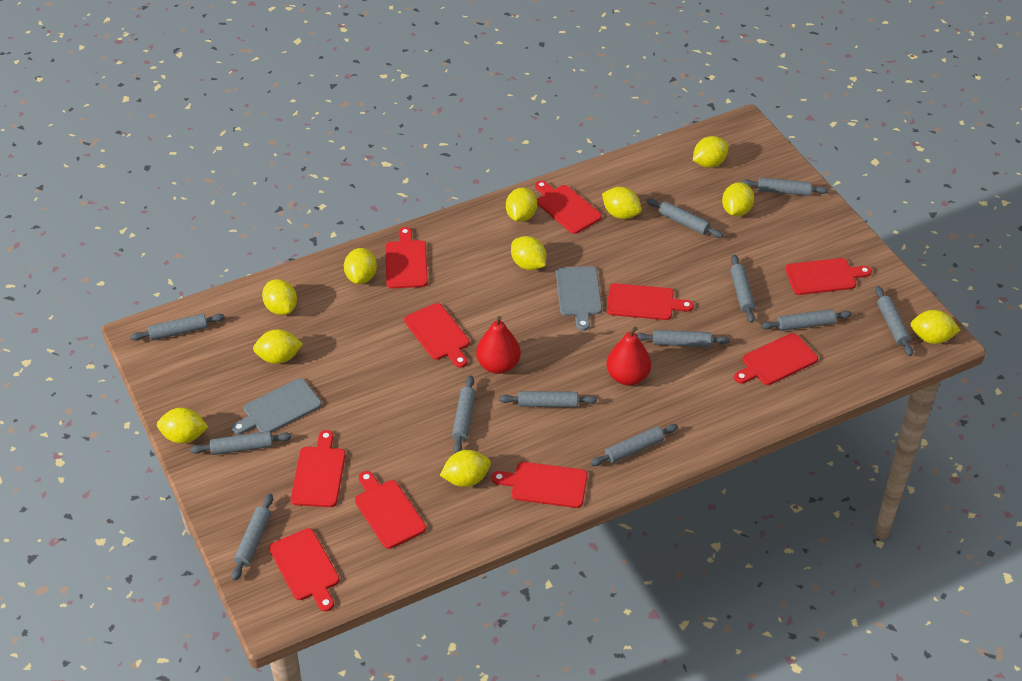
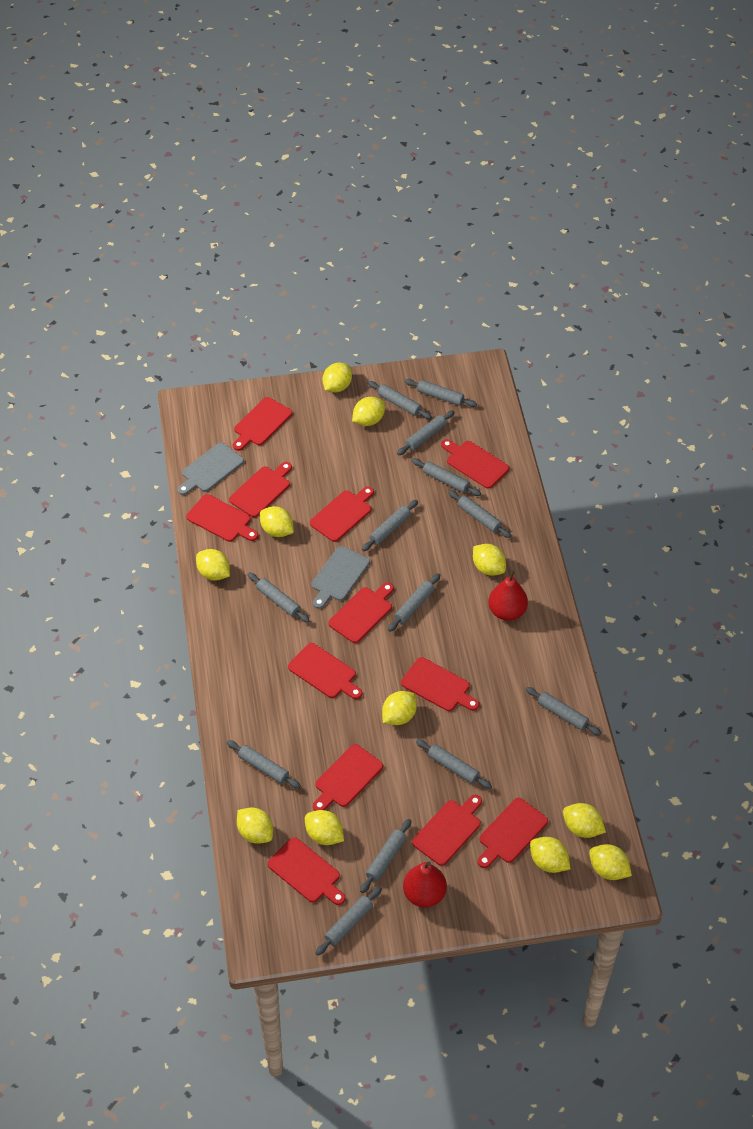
grey rolling pin: [130,314,225,341] [190,431,292,455] [232,494,273,581] [452,375,476,453] [499,391,597,407] [590,424,678,466] [637,330,730,347] [647,198,723,238] [730,255,755,323] [741,177,829,196] [761,309,852,331] [875,286,913,356] = 12 -> [227,740,301,789] [248,572,310,623] [315,886,382,956] [360,819,411,893] [362,500,418,551] [368,381,432,419] [388,573,440,632] [397,410,455,455] [405,379,477,407] [412,458,481,496] [416,739,492,789] [448,490,511,538] [526,687,601,736] = 13
red cutting board: [269,528,339,612] [291,430,346,507] [355,471,426,549] [385,227,428,289] [404,303,470,368] [492,462,587,508] [535,180,602,234] [607,283,694,320] [734,333,818,385] [785,258,872,295] = 10 -> [186,494,258,542] [229,462,292,517] [233,397,292,451] [267,837,346,905] [288,643,362,699] [310,486,374,542] [313,744,383,811] [328,582,394,643] [401,657,479,711] [412,795,482,866] [441,439,509,489] [477,798,548,868] = 12

